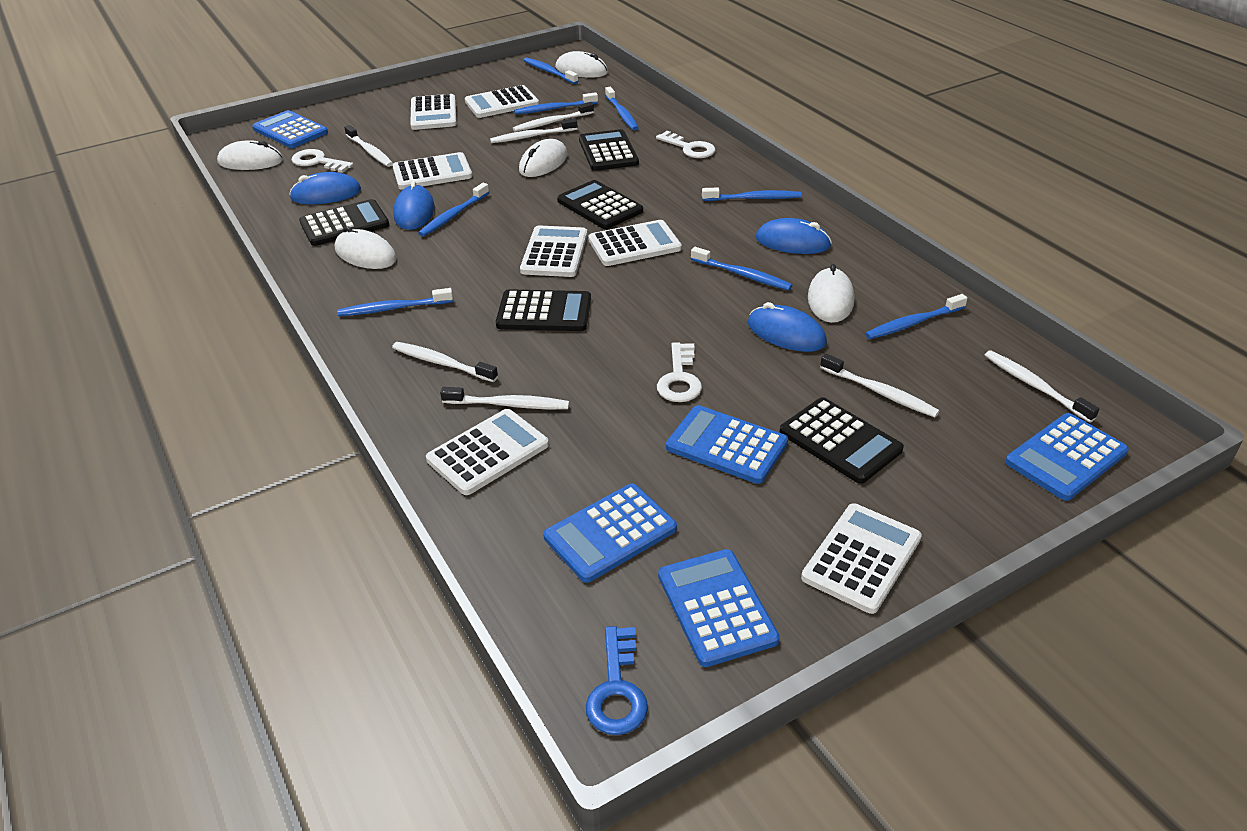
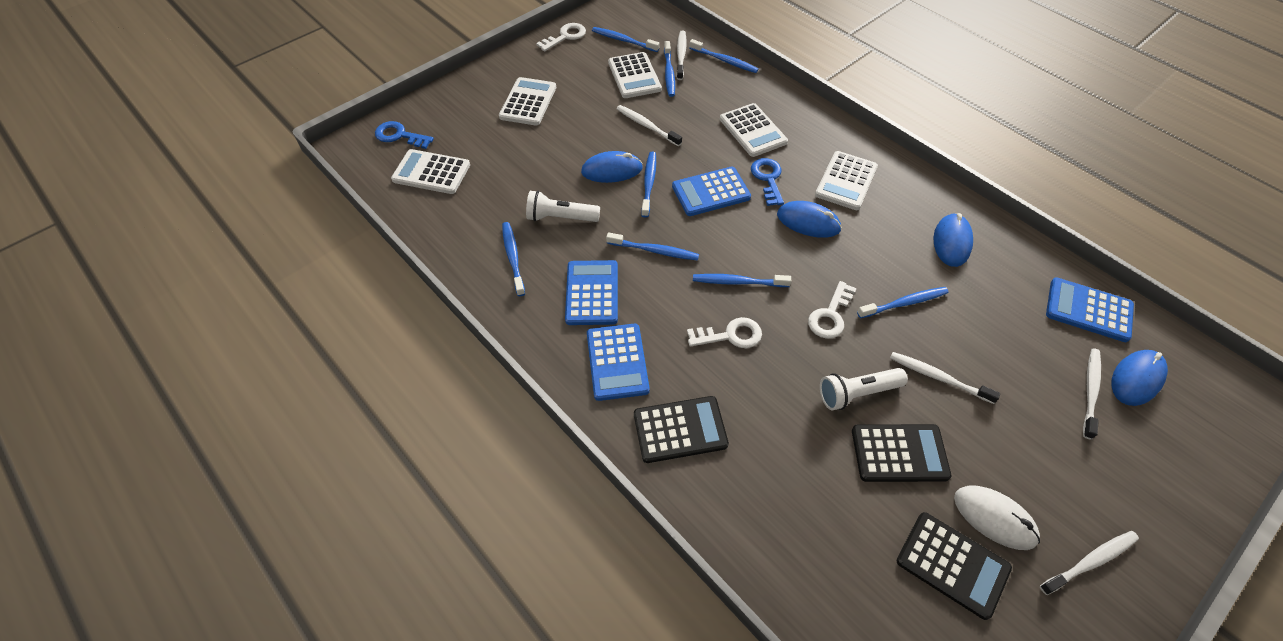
black calculator: [299,199,389,246] [496,289,591,331] [557,180,643,229] [579,129,639,171] [779,397,904,484] = 5 -> [634,396,729,463] [852,424,951,482] [897,512,1012,620] = 3
blue calculator: [252,110,328,148] [543,484,677,583] [658,549,780,667] [666,405,788,484] [1005,413,1129,501] = 5 -> [565,260,618,325] [587,324,650,401] [672,167,751,216] [1046,277,1134,342] = 4
blue key: [586,626,648,735] = 1 -> [375,121,434,149] [751,158,784,206] = 2
white calculator: [392,152,472,190] [410,94,457,130] [426,409,549,495] [465,85,539,118] [520,225,588,277] [588,220,682,266] [801,503,922,614] = 7 -> [391,149,470,194] [499,77,556,126] [608,52,662,98] [720,103,788,157] [815,151,878,210] = 5
white flashlight: none = 0 -> [526,190,600,222] [820,368,908,410] = 2
white mouse: [217,140,283,170] [335,226,397,269] [519,139,568,177] [555,51,608,78] [808,264,854,323] = 5 -> [954,485,1040,550] = 1
white toothbrush: [344,125,393,167] [392,342,498,382] [440,387,570,409] [490,118,577,143] [513,102,594,132] [820,354,940,417] [985,350,1099,422] = 7 -> [617,105,682,146] [676,30,687,80] [890,352,1000,404] [1040,531,1139,595] [1083,348,1101,439] = 5

